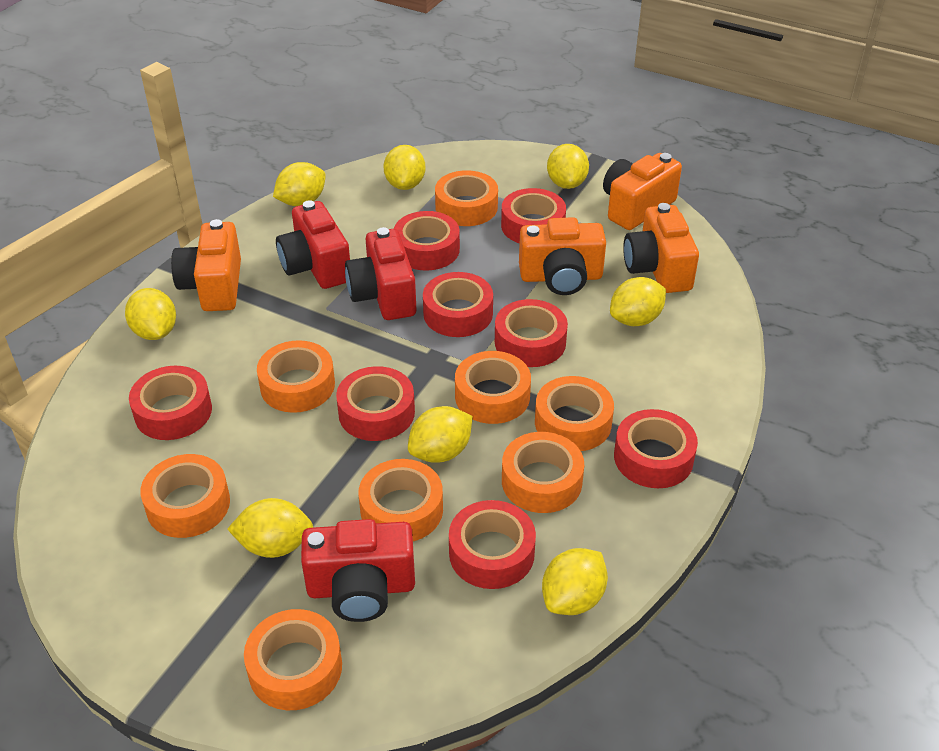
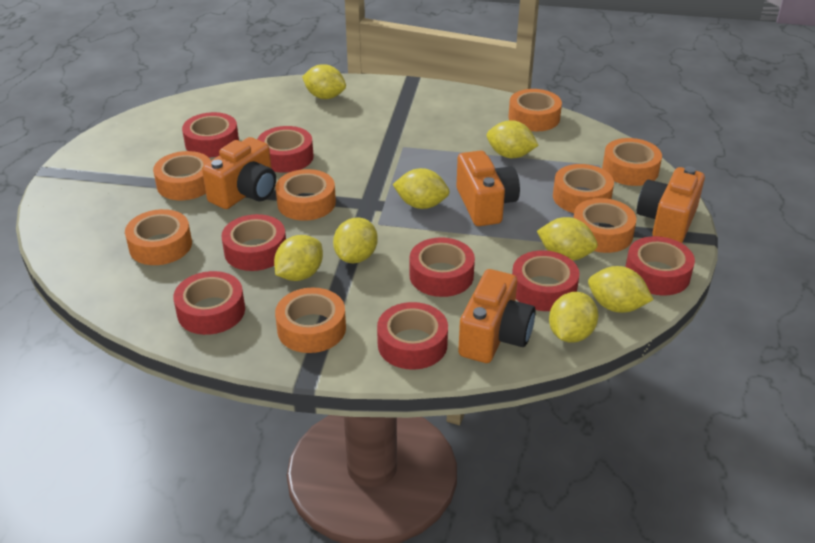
red camera: [276,200,350,289] [301,519,415,622] [345,227,416,320] = 3 -> none = 0

